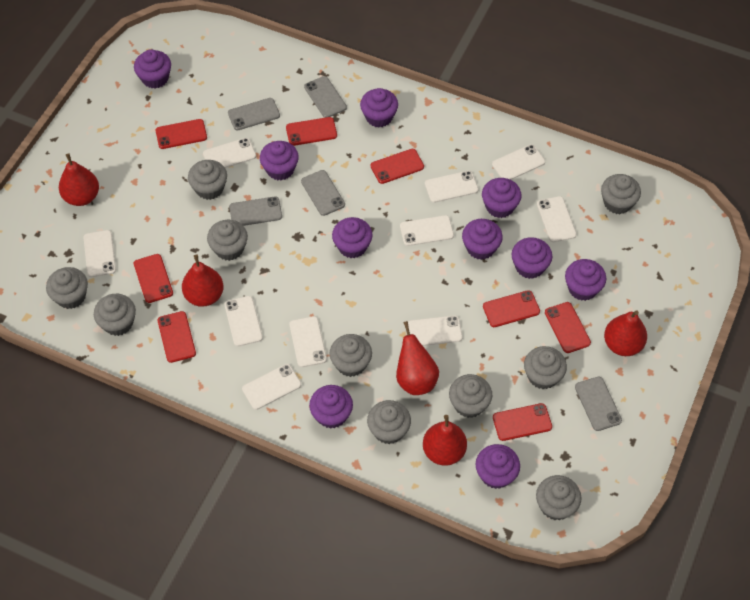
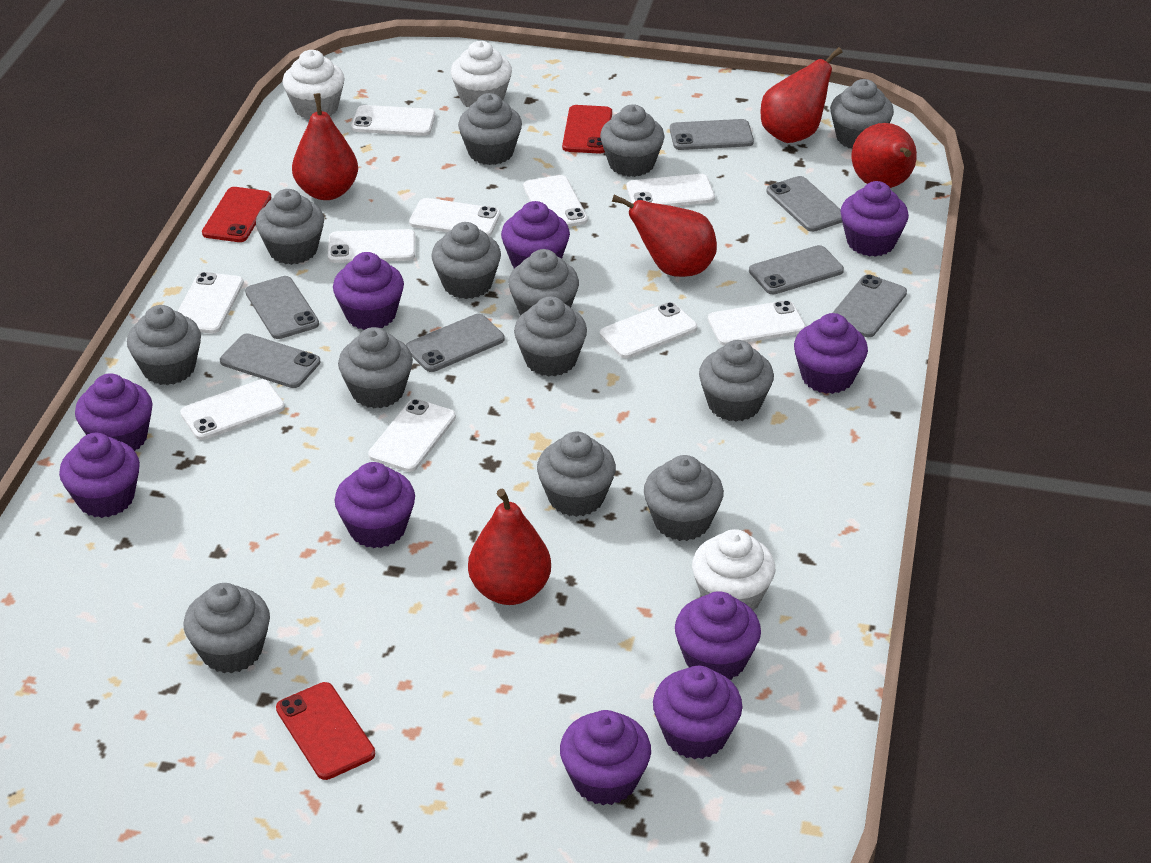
grey cupcake: [46,267,88,309] [94,294,136,336] [188,160,227,200] [207,220,248,261] [330,334,372,377] [367,400,411,444] [449,374,492,418] [524,346,567,389] [536,475,581,520] [601,174,641,214] = 10 -> [127,305,201,385] [183,583,270,673] [256,189,324,265] [338,327,413,408] [431,222,501,299] [458,93,522,165] [508,249,579,316] [514,296,587,377] [537,431,616,517] [600,104,665,177] [644,455,724,541] [699,340,774,422] [830,79,894,148] = 13
grey phone: [228,98,280,131] [229,196,282,226] [301,170,345,216] [304,76,347,118] [575,377,622,431] = 5 -> [220,333,321,388] [245,276,319,339] [406,314,505,372] [670,119,754,150] [749,245,844,295] [767,176,842,232] [832,274,907,337] = 7
red phone: [134,254,173,303] [156,119,207,149] [158,311,196,363] [286,117,337,146] [371,149,424,184] [483,290,540,327] [493,403,552,441] [545,302,591,353] = 8 -> [202,187,272,242] [276,682,375,780] [562,105,612,154] = 3
white cupcake: none = 0 -> [282,50,345,119] [451,41,512,107] [692,529,775,611] = 3

